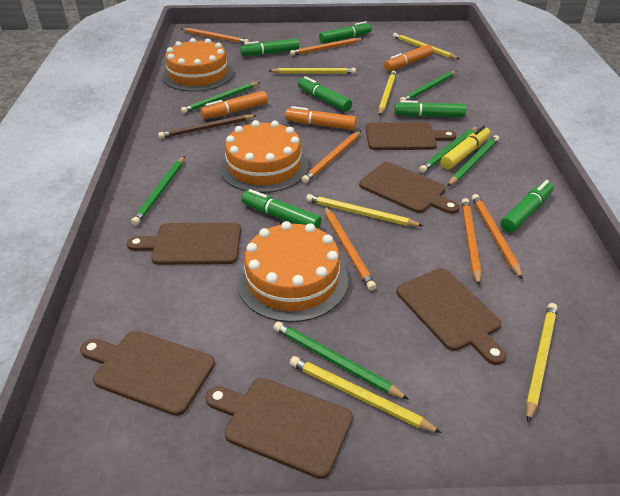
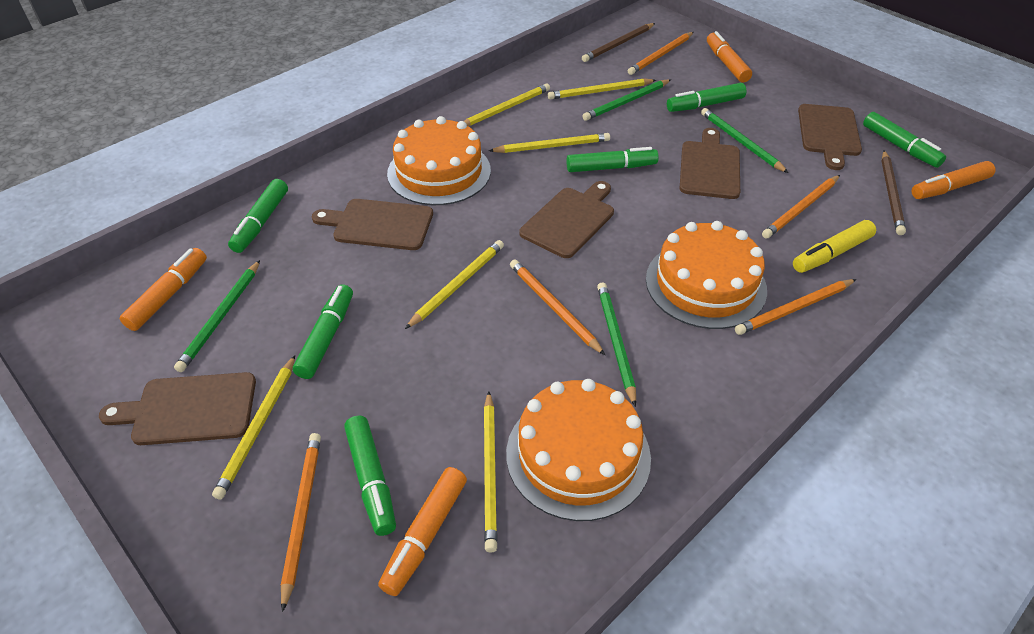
brown cutting board: [80,331,215,416] [127,223,241,265] [206,378,353,479] [359,162,460,214] [366,122,456,150] [396,268,507,365] = 6 -> [99,372,256,445] [312,199,433,250] [519,181,614,258] [680,128,740,199] [798,104,862,170] = 5
brown pencil: [158,115,257,139] = 1 -> [582,23,655,62] [881,150,906,235] = 2
green pencil: [131,156,185,225] [181,82,260,114] [274,322,409,400] [400,71,456,103] [419,127,478,173] [447,135,499,187] = 6 -> [174,260,260,372] [583,79,671,121] [597,282,636,407] [701,108,789,173] = 4
orange marker: [201,91,268,119] [285,106,357,130] [384,45,433,71] = 3 -> [119,248,207,331] [378,467,467,596] [707,31,752,82] [911,161,996,199] = 4
orange pencil: [182,28,249,45] [290,38,363,56] [301,131,361,183] [324,206,376,291] [461,198,481,286] [472,194,523,280] = 6 -> [281,433,321,612] [510,259,605,355] [628,32,694,75] [735,279,856,335] [762,175,840,239] = 5

